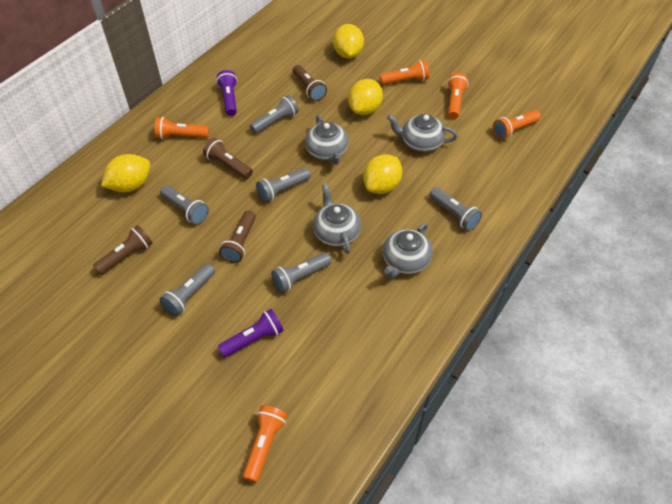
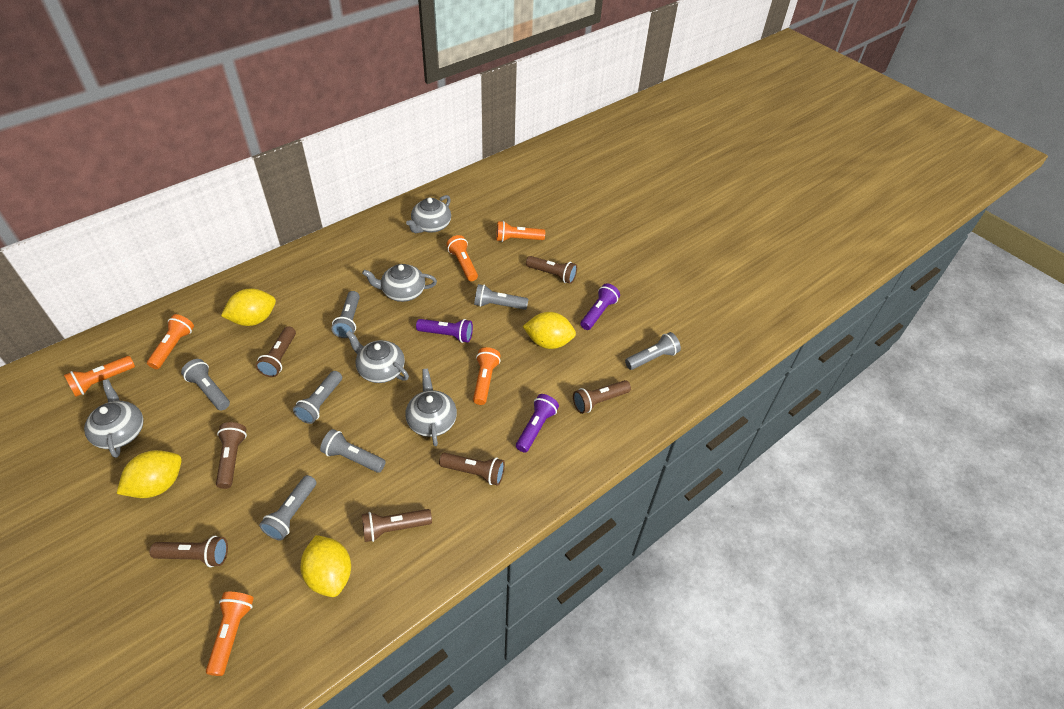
brown flashlight: [93,225,153,275] [203,138,253,179] [219,211,256,263] [293,65,327,101] = 4 -> [150,536,228,567] [216,422,247,489] [256,326,296,377] [362,509,432,542] [439,453,505,486] [526,256,577,284] [573,380,631,414] = 7
grey flashlight: [159,263,215,316] [160,185,209,224] [250,95,299,134] [256,168,311,202] [271,253,331,293] [430,187,482,231] = 6 -> [181,359,230,410] [259,475,316,541] [293,371,342,424] [320,429,386,473] [331,291,360,338] [474,284,528,310] [625,332,681,370] = 7
grey teapot: [305,115,349,165] [313,184,361,254] [383,223,433,278] [387,114,458,152] = 4 -> [84,379,143,458] [346,330,409,383] [362,264,437,302] [405,369,457,446] [406,195,451,233] = 5
orange flashlight: [155,117,209,139] [243,405,287,483] [380,60,429,85] [447,73,468,119] [493,110,541,140] = 5 -> [64,356,135,397] [147,314,194,369] [206,592,254,676] [446,235,478,281] [473,347,501,405] [496,221,545,242] = 6
purple flashlight: [216,70,237,116] [218,309,284,358] = 2 -> [416,319,473,343] [516,394,559,453] [580,283,620,330] = 3

